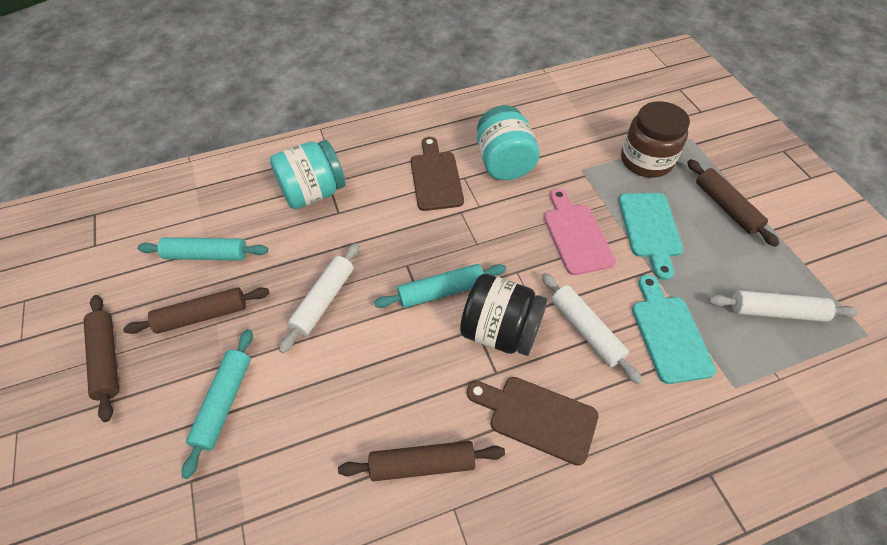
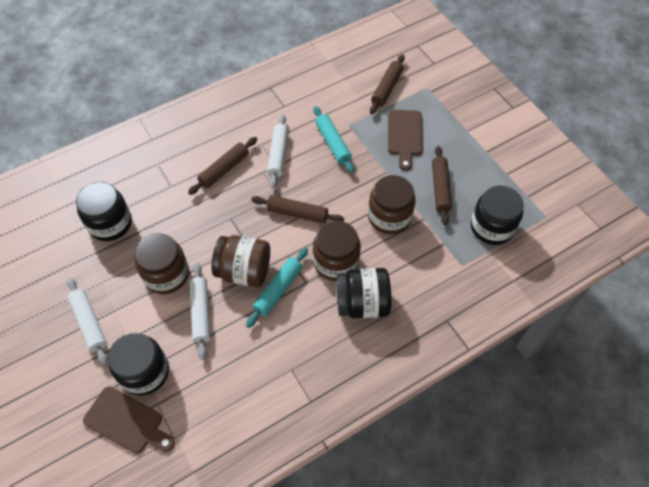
black jar: [460,274,548,356] = 1 -> [76,182,132,241] [108,333,169,396] [336,268,391,318] [471,185,524,245] = 4
brown jar: [621,101,690,177] = 1 -> [134,234,189,294] [211,235,270,287] [313,221,361,281] [368,175,416,234] = 4
pink cutting board: [544,189,616,275] = 1 -> none = 0
turquoise cutting board: [619,193,683,280] [632,275,716,384] = 2 -> none = 0
turquoise jar: [270,140,346,209] [477,105,540,180] = 2 -> none = 0
turquoise rolling pin: [137,237,268,261] [182,329,253,479] [374,264,506,308] = 3 -> [246,248,308,328] [313,106,354,173] = 2

